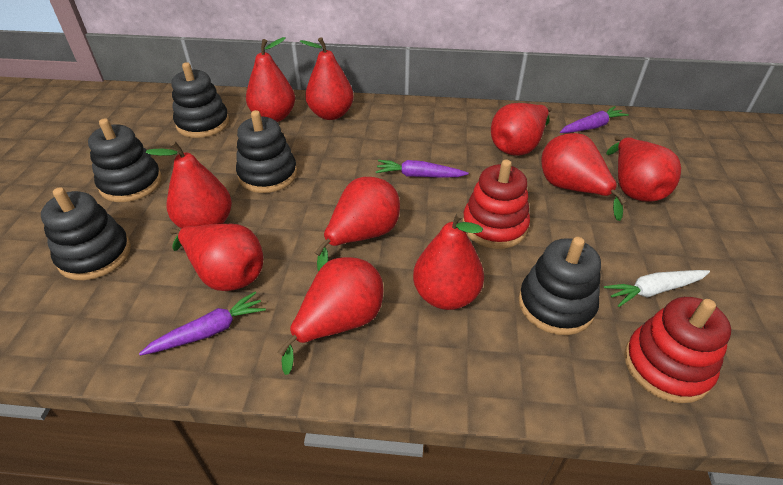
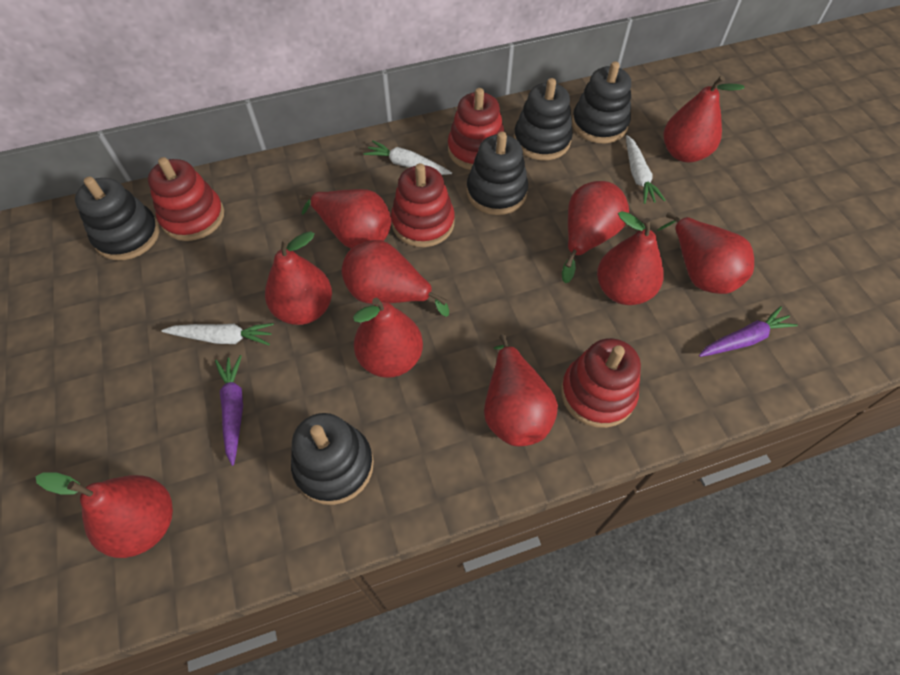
purple carrot: [139,292,266,356] [376,160,469,178] [560,106,629,133] = 3 -> [215,355,243,466] [699,306,798,357] = 2
red stacking toy: [462,159,530,249] [624,297,731,403] = 2 -> [148,157,224,241] [391,163,455,247] [448,88,504,170] [561,338,641,428] = 4
white carrot: [604,270,710,307] = 1 -> [161,323,274,345] [364,141,452,175] [626,135,666,204] = 3

